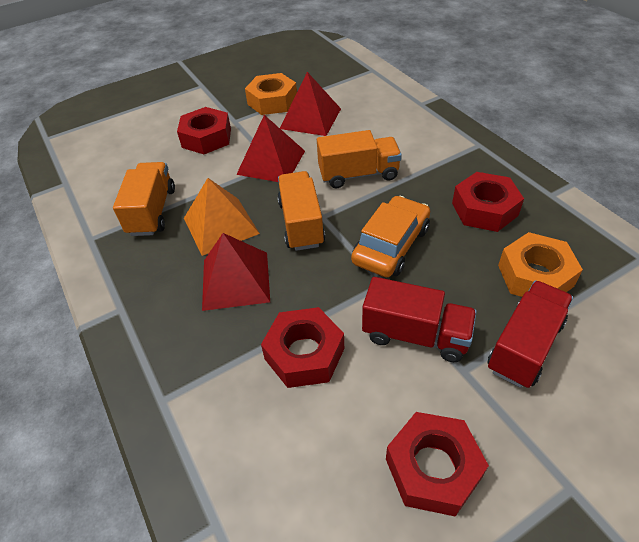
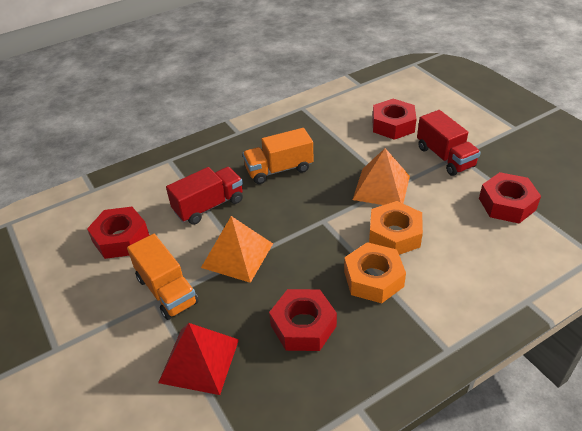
orange car: [351,196,430,277] = 1 -> none = 0
orange pyramid: [184,178,260,256] = 1 -> [201,216,273,283] [353,148,410,205] = 2
orange truck: [113,162,175,236] [277,171,325,251] [317,130,402,188] = 3 -> [127,234,199,320] [243,128,314,184] = 2
red pyramid: [202,233,270,311] [236,115,305,182] [280,72,341,136] = 3 -> [158,323,239,395] = 1

